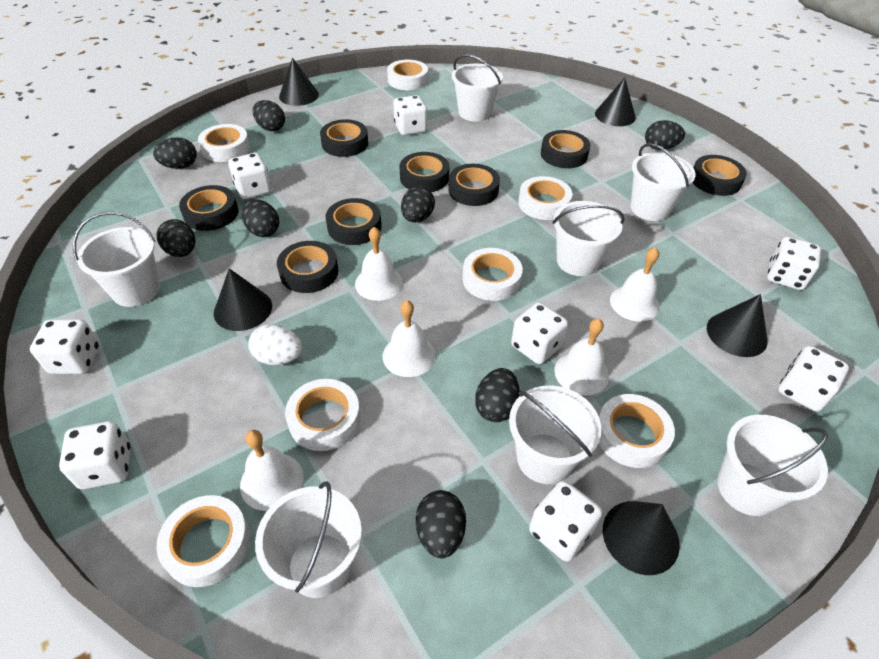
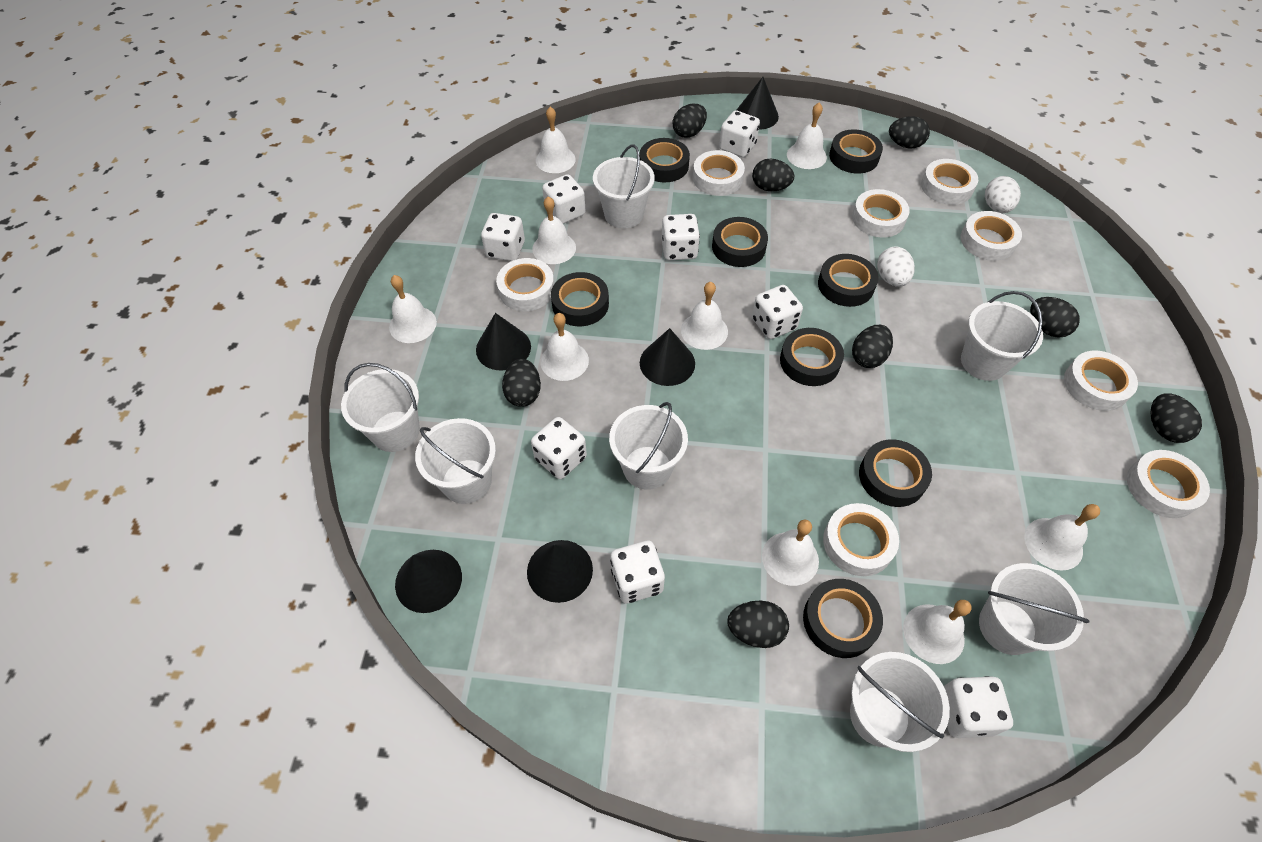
white bell: [240,430,304,511] [355,227,403,301] [382,300,435,377] [554,318,609,396] [610,247,660,322] = 5 -> [389,275,437,343] [532,196,576,264] [536,107,576,173] [540,313,589,381] [681,282,728,350] [762,519,819,586] [787,103,827,169] [903,600,972,664] [1024,504,1100,571] = 9
white egg: [248,324,302,365] = 1 -> [877,246,915,287] [985,176,1021,213] = 2
white tape: [156,495,250,587] [198,124,250,162] [285,379,361,451] [387,60,428,90] [462,248,523,301] [518,176,572,220] [598,394,675,468] = 7 -> [496,258,554,311] [693,150,745,196] [823,503,899,576] [852,189,910,238] [921,159,978,205] [960,211,1022,261] [1064,351,1138,411] [1127,450,1210,518] = 8

